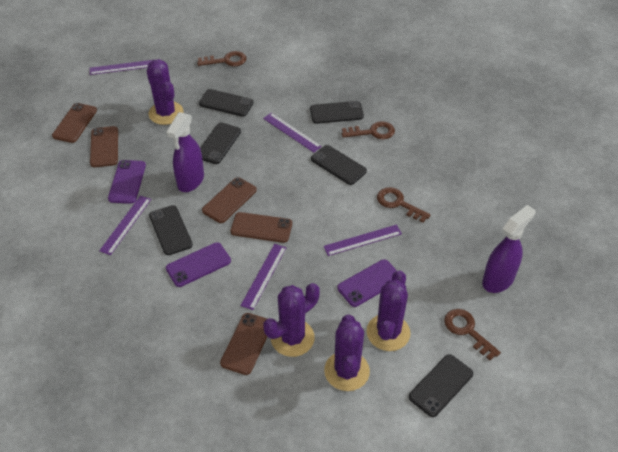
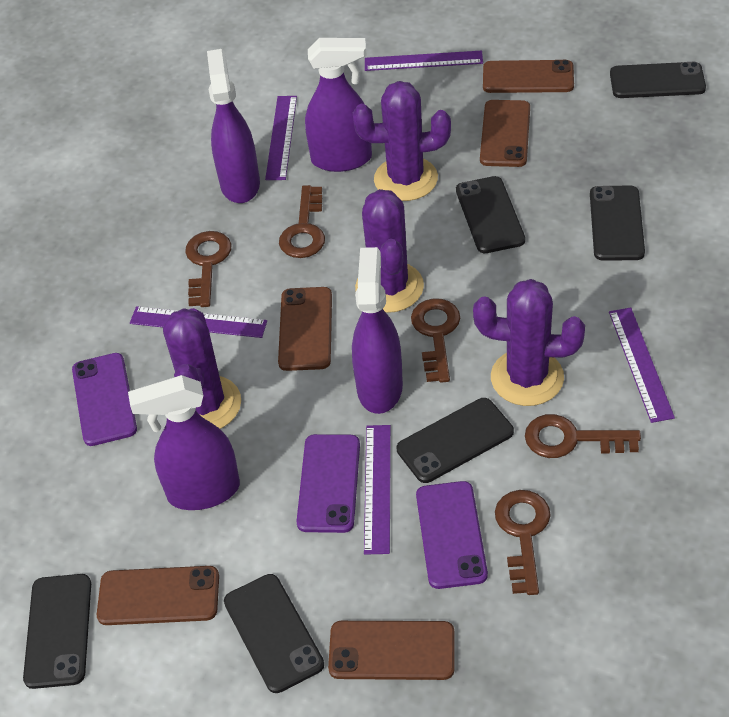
brown key: [197,51,246,66] [342,121,395,139] [377,187,431,223] [444,309,501,360] = 4 -> [185,231,231,307] [279,185,325,258] [411,298,460,383] [495,490,551,595] [525,414,641,458] = 5
purple spray bottle: [166,112,204,192] [482,205,536,293] = 2 -> [128,375,240,510] [207,49,260,203] [305,38,372,172] [352,247,403,414] = 4

